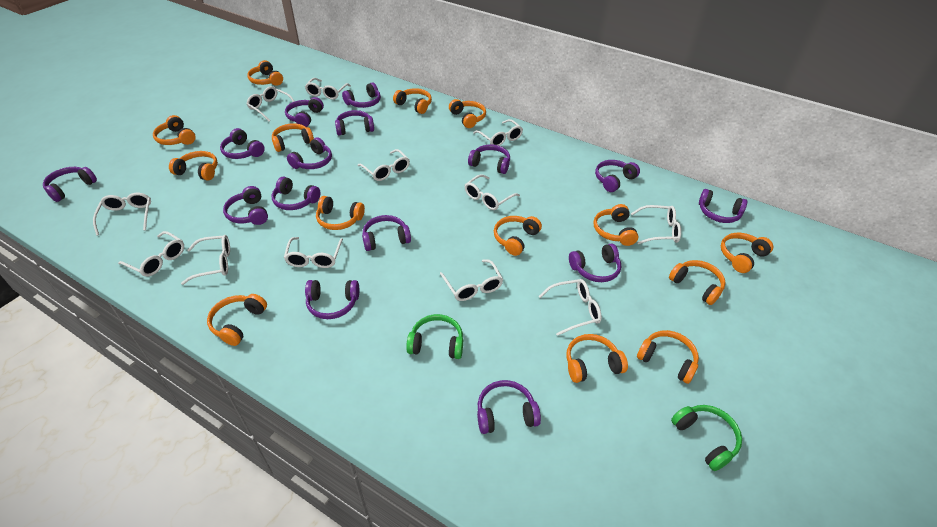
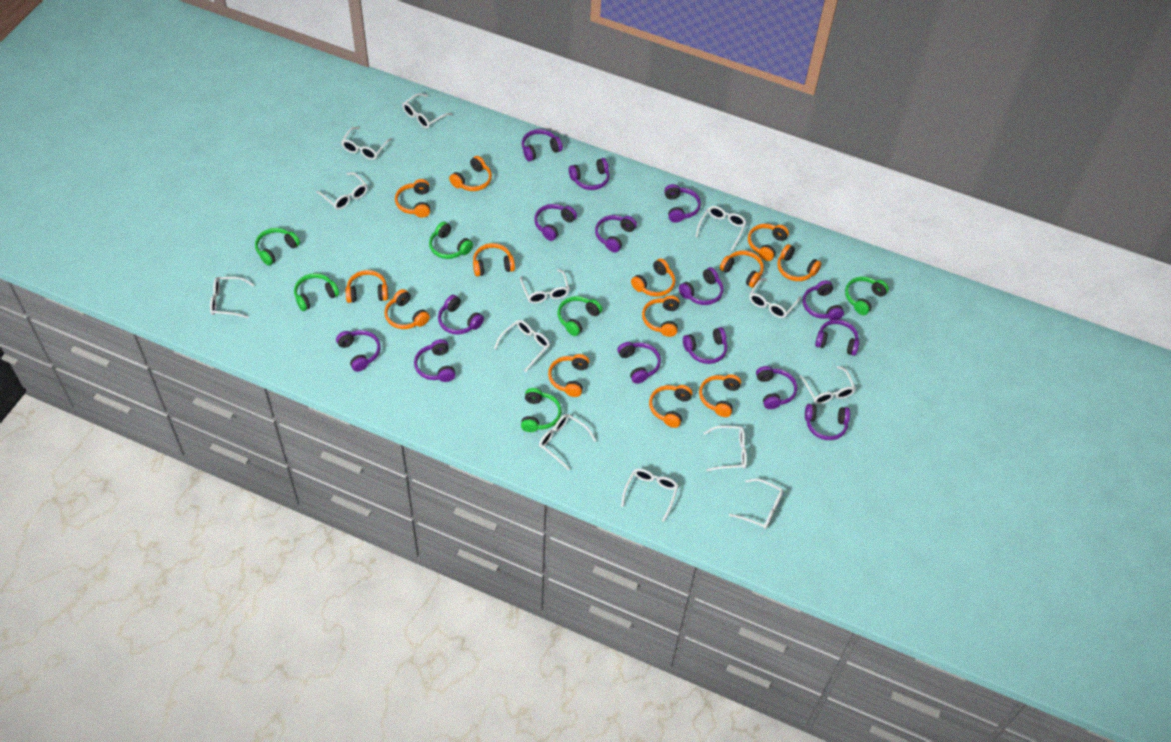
green headphones: [406,314,463,359] [671,405,742,471] = 2 -> [255,228,300,266] [294,273,339,311] [429,221,473,259] [521,388,562,432] [557,296,603,336] [845,277,889,315] = 6
orange headphones: [153,115,196,145] [169,151,218,181] [207,294,267,346] [247,60,283,86] [272,123,314,152] [316,196,365,230] [393,88,432,114] [449,99,486,128] [494,216,542,256] [566,334,628,383] [593,204,639,246] [637,330,699,384] [669,260,726,305] [721,233,773,273] = 14 -> [346,270,388,303] [384,289,430,329] [395,179,430,218] [449,156,492,191] [473,243,515,277] [548,354,590,397] [631,258,675,297] [642,295,680,337] [649,385,692,428] [699,374,741,417] [720,250,764,288] [748,224,789,261] [777,244,822,281] = 13
white glasses: [93,193,151,236] [118,231,184,277] [181,235,230,285] [247,86,295,122] [284,237,343,268] [305,78,351,100] [357,149,410,181] [440,259,503,301] [465,174,520,210] [473,119,523,146] [539,279,602,336] [631,205,681,244] = 12 -> [210,277,254,319] [316,172,368,210] [341,127,392,160] [402,93,452,128] [494,320,550,372] [520,269,570,304] [539,414,596,470] [621,468,678,522] [695,206,747,251] [703,426,747,471] [729,479,783,529] [749,278,801,318] [800,366,856,404] = 13

